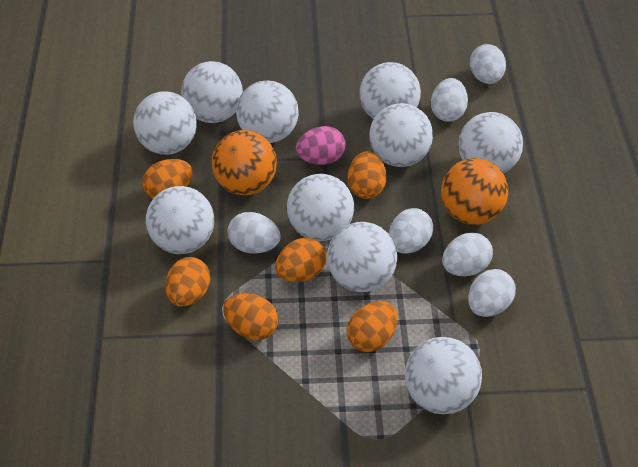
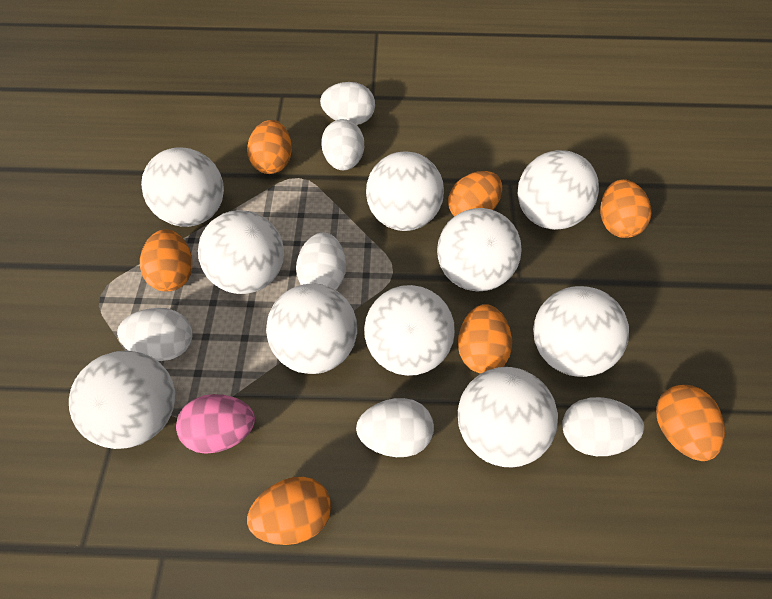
orange ball: [212,130,277,195] [441,158,508,225] = 2 -> none = 0
orange egg: [143,159,193,199] [165,257,210,307] [223,293,278,340] [275,238,327,282] [347,301,398,352] [348,151,387,199] = 6 -> [140,229,192,292] [247,120,292,174] [247,477,331,545] [448,171,502,216] [458,304,512,374] [600,179,652,238] [656,385,725,461] = 7

